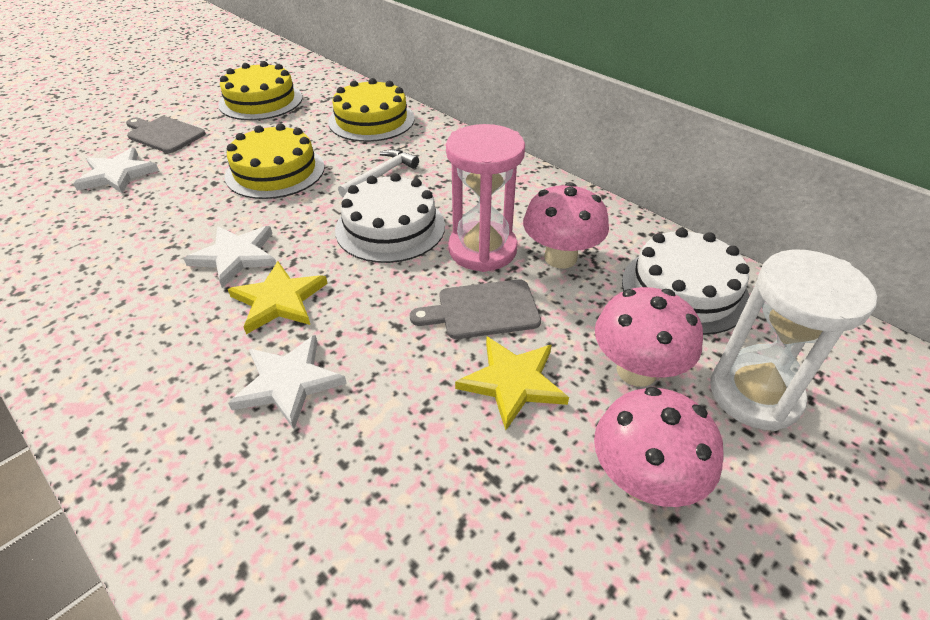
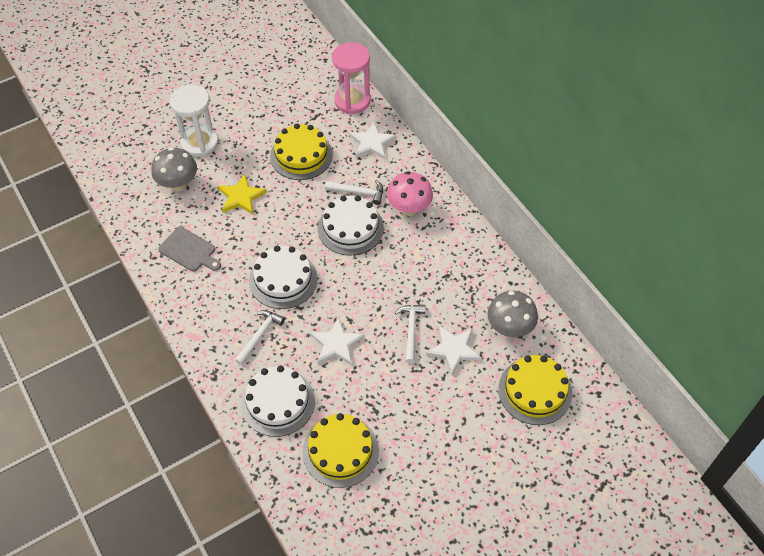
grey cutting board: [126,116,206,153] [410,279,541,339] = 2 -> [158,227,221,272] = 1
grey mushroom: none = 0 -> [151,147,197,192] [488,291,538,337] = 2
pink mushroom: [523,182,609,268] [594,387,724,507] [595,287,703,387] = 3 -> [387,171,433,216] = 1
white cake: [335,173,445,263] [622,228,750,335] = 2 -> [241,365,315,437] [249,246,318,309] [318,195,384,256] = 3
white hammer: [338,149,419,197] = 1 -> [235,310,285,365] [325,180,383,205] [395,305,426,363] = 3
yellow star: [228,261,328,334] [455,336,569,430] = 2 -> [218,174,267,215] = 1

